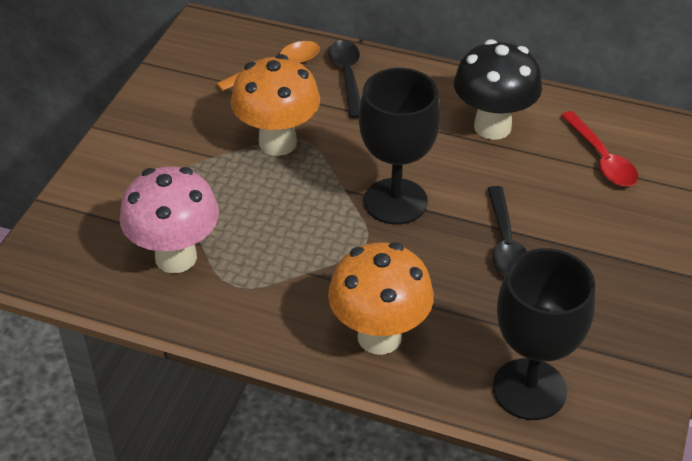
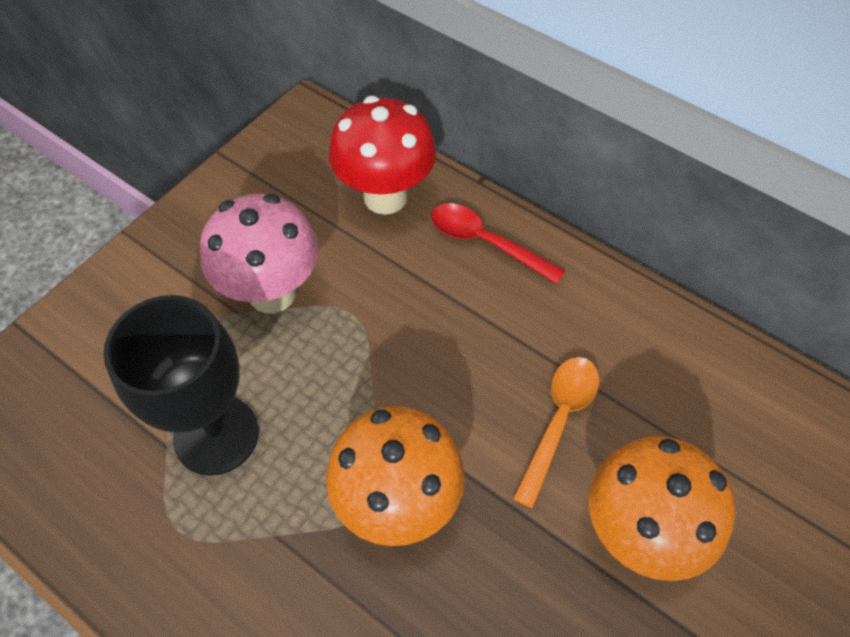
black goblet: [359,68,441,225] [493,248,595,420] = 2 -> [103,295,259,476] = 1
black mushroom: [454,39,542,140] = 1 -> none = 0
black spoon: [328,40,361,119] [487,186,527,276] = 2 -> none = 0
red mushroom: none = 0 -> [329,96,437,215] = 1

